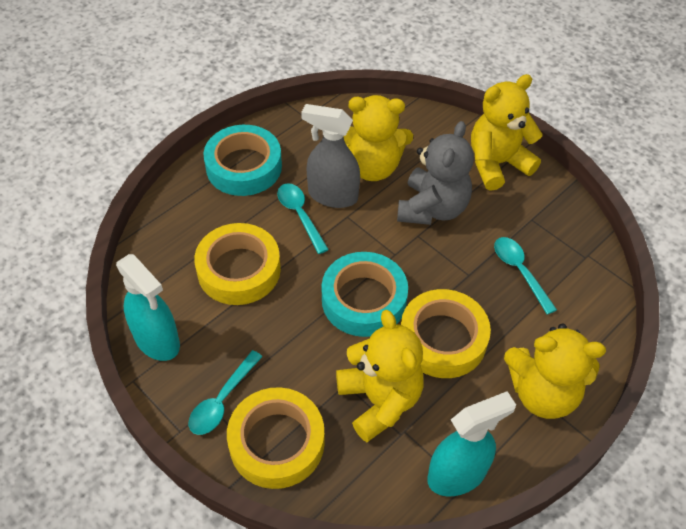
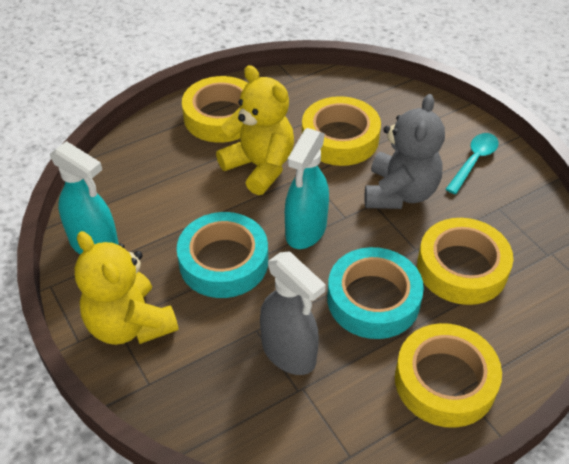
turquoise spoon: [189,350,263,435] [277,183,329,254] [494,237,557,315] = 3 -> [446,133,499,194] = 1
yellow tape: [194,223,281,305] [227,387,325,489] [401,289,491,378] = 3 -> [182,76,248,143] [302,96,381,166] [395,323,502,428] [417,218,513,305] = 4
yellow teddy bear: [336,310,424,442] [344,95,413,181] [471,74,543,191] [504,324,606,419] = 4 -> [75,231,179,345] [216,65,294,195] = 2

